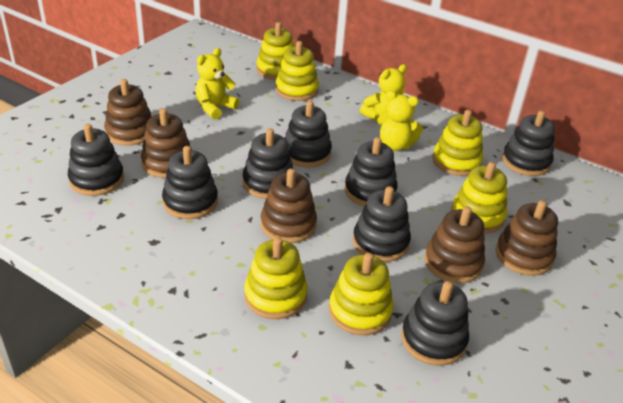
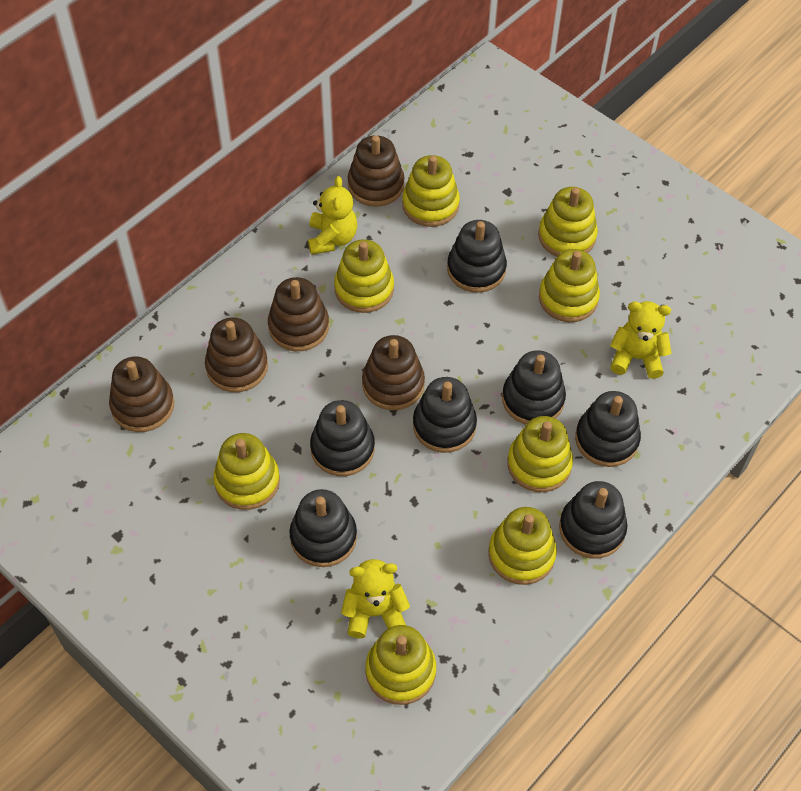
black stacking toy: [68,124,124,196] [162,146,218,219] [243,128,293,199] [285,100,332,167] [344,137,398,206] [353,186,411,262] [401,281,469,366] [502,110,555,176] = 8 -> [289,489,357,567] [310,400,375,476] [413,377,477,453] [447,220,507,293] [502,350,566,425] [559,481,628,559] [575,391,641,467] = 7
yellow stacking toy: [244,237,308,319] [256,22,295,80] [275,41,319,101] [329,253,394,335] [433,110,483,176] [451,162,507,234] = 6 -> [213,433,280,510] [334,240,394,313] [365,625,436,705] [402,155,460,227] [488,507,557,585] [507,416,573,492] [538,187,598,256] [539,249,600,322] = 8

